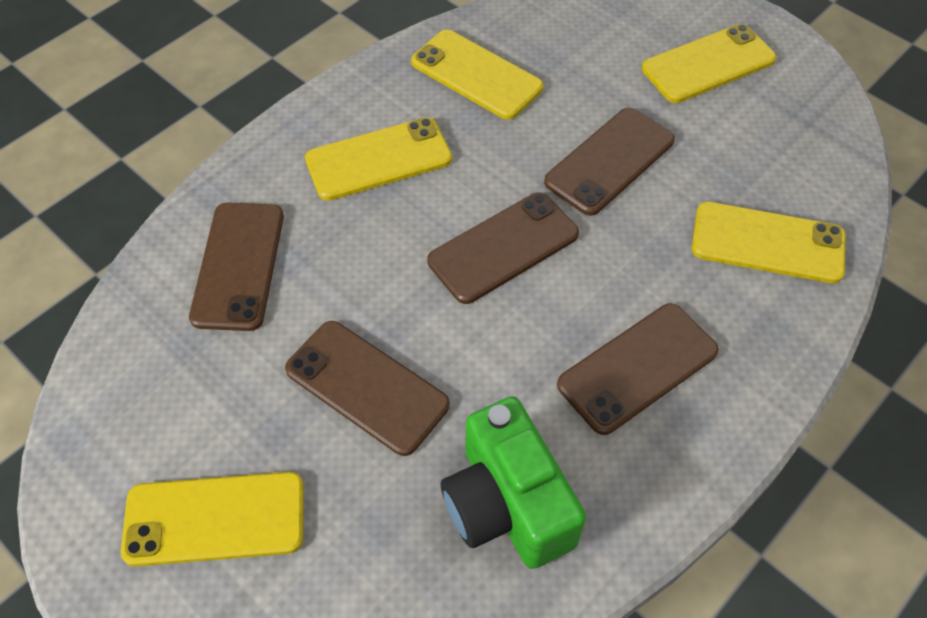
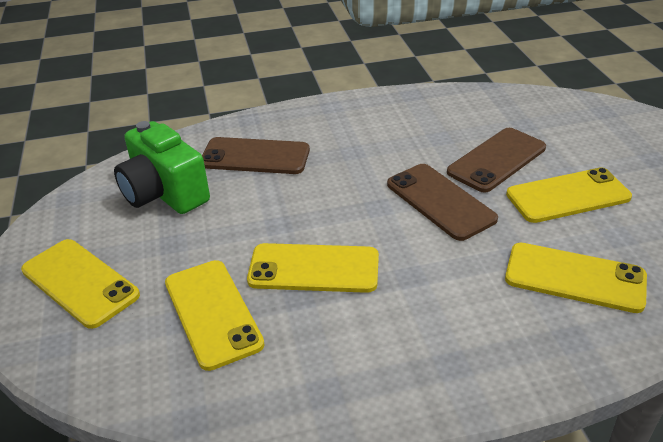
brown phone: [189,203,284,331] [285,321,450,456] [427,192,579,304] [544,108,675,216] [557,303,719,435] = 5 -> [202,137,310,174] [387,164,498,241] [447,128,546,192] = 3

